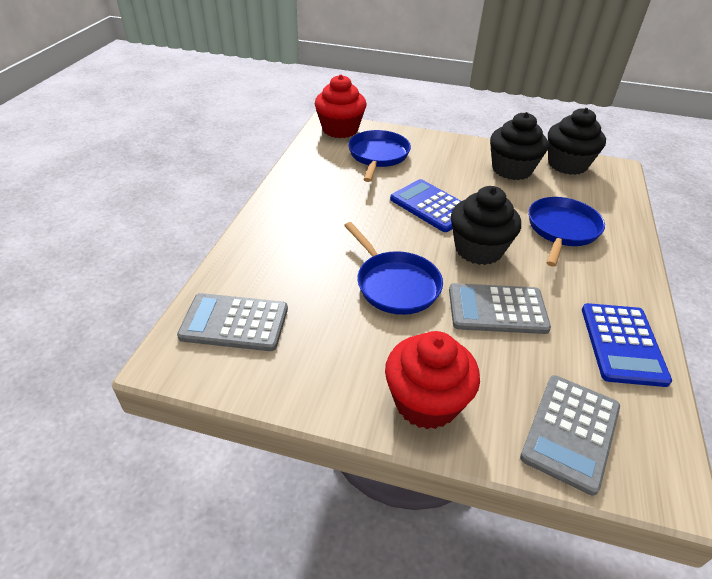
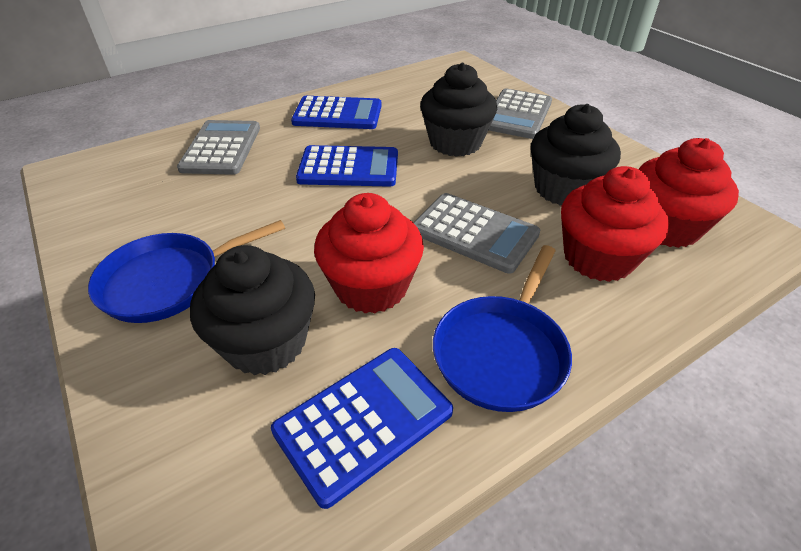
blue calculator: [390,179,461,232] [582,303,672,387] = 2 -> [271,348,453,509] [291,96,382,129] [296,145,398,187] = 3
blue pan: [344,222,443,315] [348,130,411,182] [529,197,605,267] = 3 -> [88,220,285,323] [433,245,572,412] = 2
red cupcake: [315,74,366,138] [385,331,480,429] = 2 -> [314,193,424,313] [561,166,669,282] [639,138,739,248] = 3

